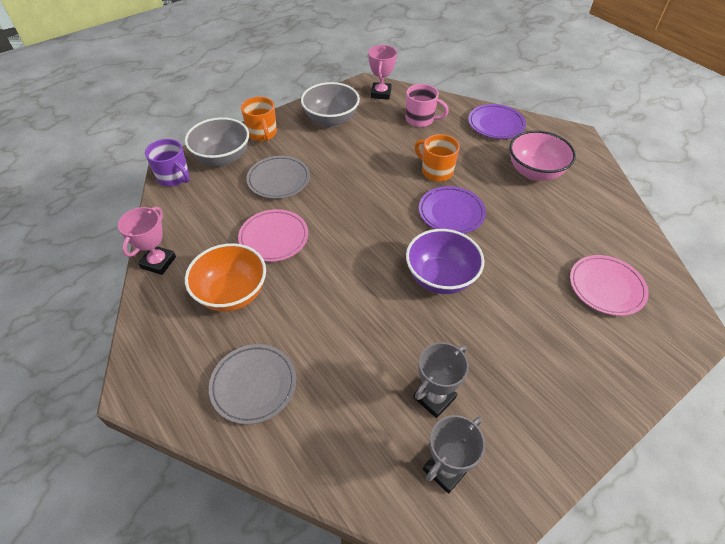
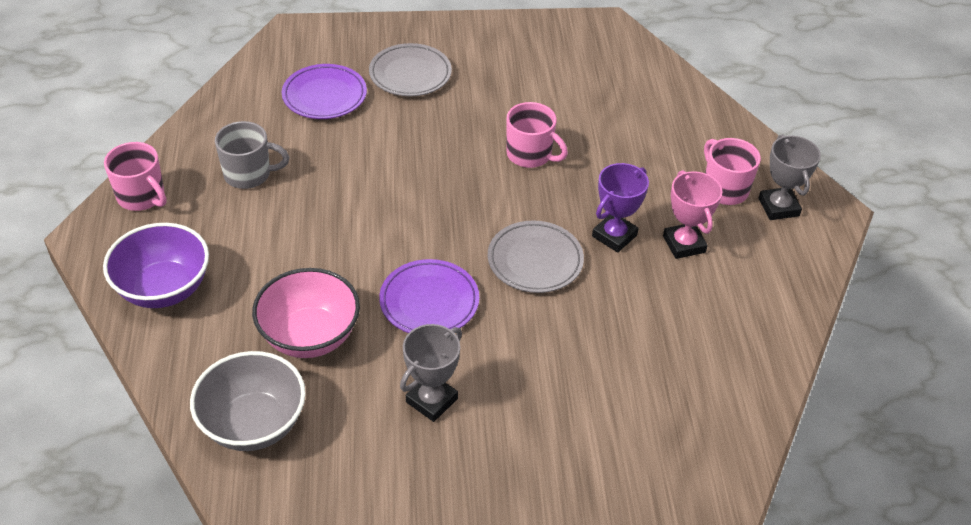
grey bowl: [185,117,249,166] [301,82,360,127] = 2 -> [190,351,306,451] = 1
grey mug: none = 0 -> [215,121,289,189] = 1
orange bowl: [185,243,266,312] = 1 -> none = 0
orange mug: [241,97,277,141] [415,134,460,182] = 2 -> none = 0
pink mug: [406,84,449,127] = 1 -> [104,142,167,211] [507,102,568,168] [704,138,761,205] = 3
pink plate: [238,209,308,262] [570,255,649,316] = 2 -> none = 0
pink trophy: [118,207,176,275] [368,45,397,100] = 2 -> [663,170,722,259] = 1
purple mug: [145,139,190,187] = 1 -> none = 0
purple trophy: none = 0 -> [592,163,649,253] = 1

